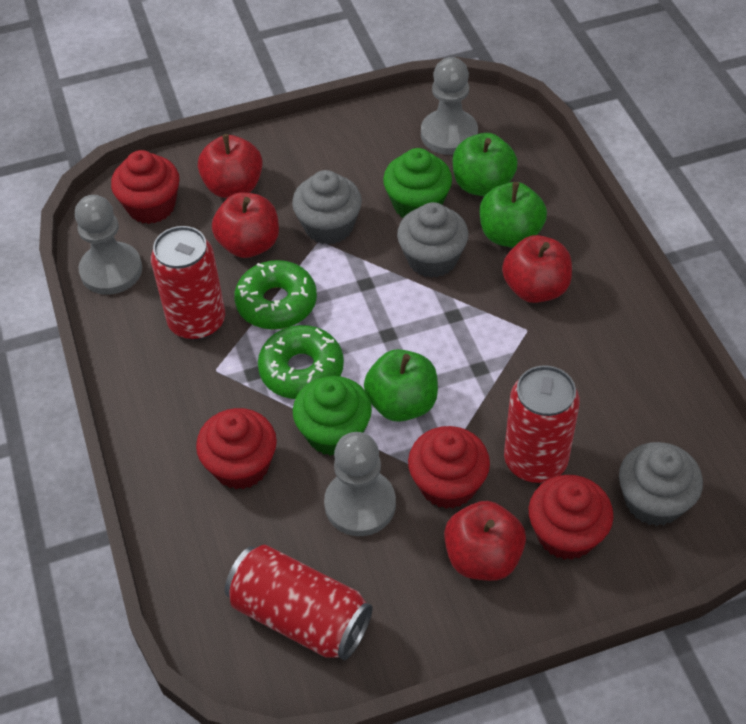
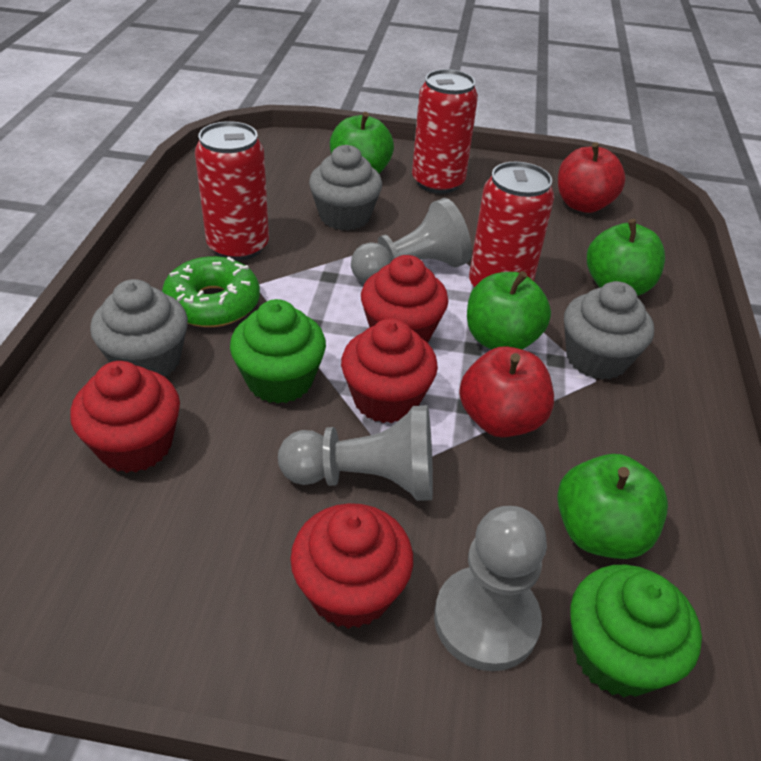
green apple: [364,349,438,422] [453,133,518,196] [480,182,547,248] = 3 -> [330,112,394,173] [467,271,551,350] [557,454,668,559] [587,219,665,296] = 4
green donut: [234,260,317,329] [258,325,344,399] = 2 -> [162,256,260,327] = 1
red apple: [198,134,263,198] [212,193,279,258] [444,501,526,581] [502,235,572,303] = 4 -> [459,347,554,437] [558,142,626,213] = 2

